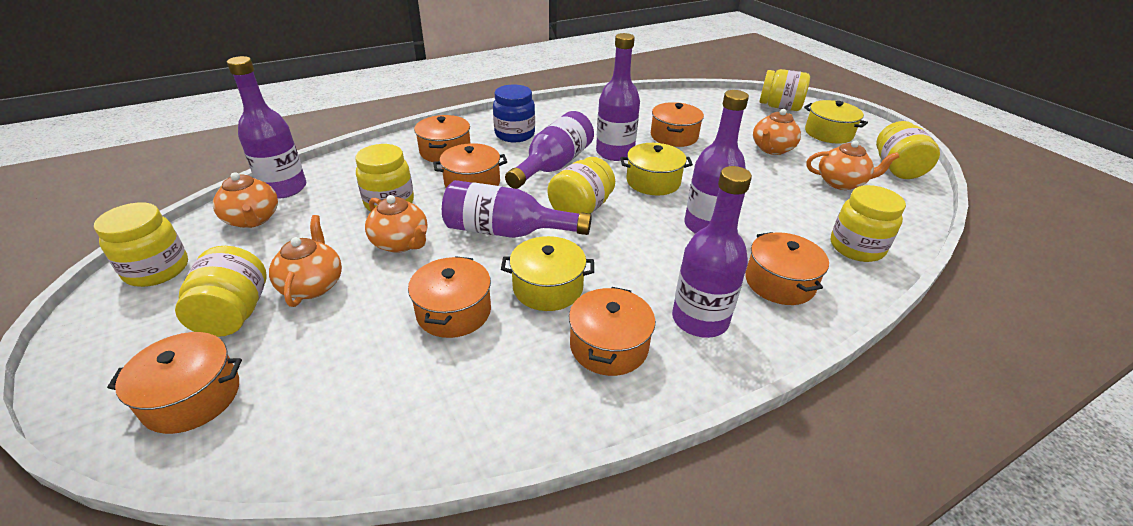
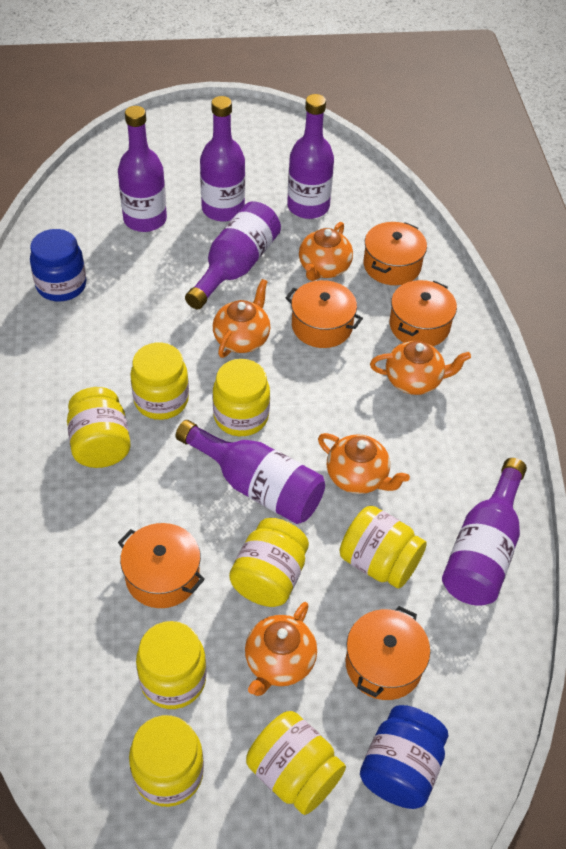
blue jar: [493,84,535,142] = 1 -> [30,229,86,301] [360,705,448,809] = 2
orange pot: [107,332,242,434] [408,256,491,338] [414,115,470,162] [433,143,507,188] [569,287,655,376] [651,102,704,147] [745,232,829,305] = 7 -> [118,523,205,608] [286,280,363,348] [345,606,430,700] [363,222,427,285] [390,280,457,346] = 5
yellow jar: [94,202,188,287] [175,246,267,337] [355,144,414,212] [548,157,615,214] [759,69,810,111] [831,185,906,262] [876,121,940,179] = 7 -> [67,387,131,468] [129,715,204,807] [130,343,189,420] [136,621,207,709] [213,359,270,436] [229,518,309,607] [246,711,346,815] [339,506,427,589] = 8
yellow pot: [501,236,594,311] [620,143,693,195] [804,100,868,144] = 3 -> none = 0

